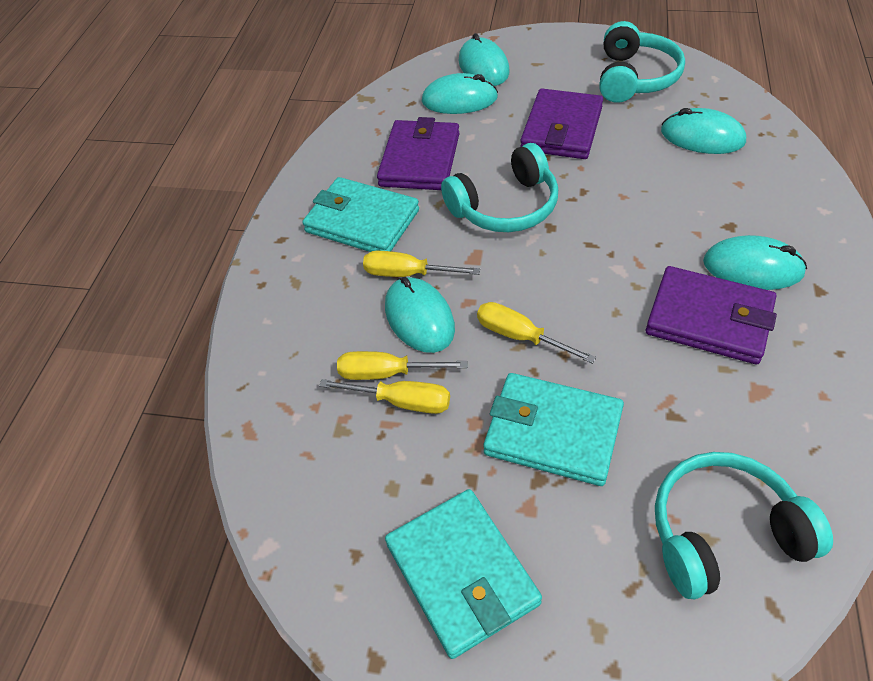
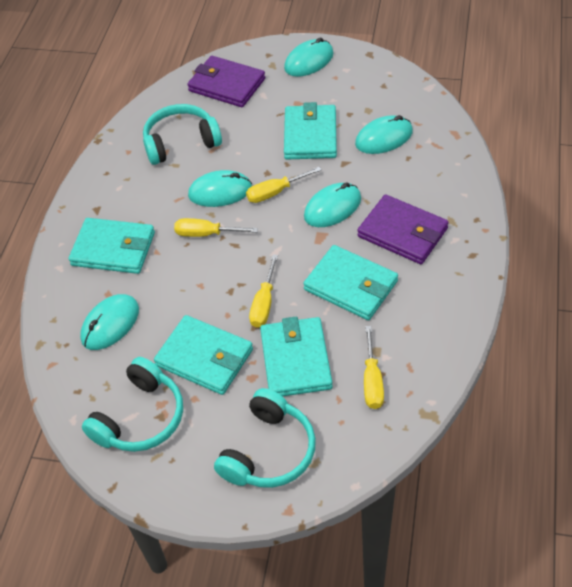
purple wallet: [377,117,460,190] [520,89,603,159] [646,266,777,364] = 3 -> [187,56,265,107] [357,194,449,264] = 2
turquoise wallet: [302,177,419,252] [385,489,542,659] [483,373,624,486] = 3 -> [68,218,155,274] [154,315,253,395] [260,317,333,397] [284,102,337,160] [303,245,398,320] = 5

